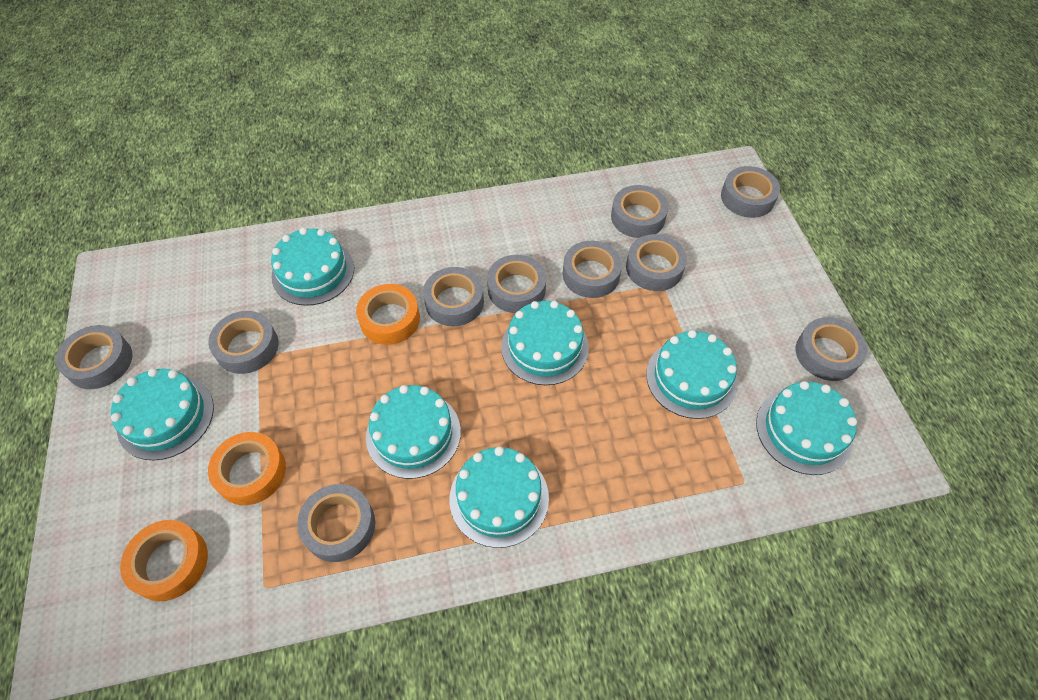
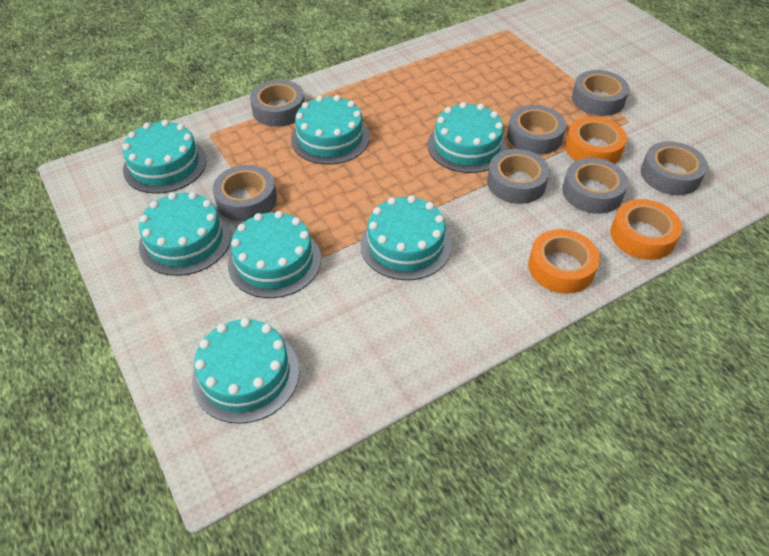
grey tape: [56,325,133,389] [208,311,279,374] [297,484,375,562] [423,267,484,326] [487,255,546,313] [563,241,622,298] [611,185,668,238] [626,234,687,291] [721,166,780,218] [796,317,867,381] = 10 -> [213,165,277,221] [250,80,305,127] [487,149,550,204] [507,105,566,155] [562,158,628,214] [572,70,629,116] [641,141,708,195] = 7

